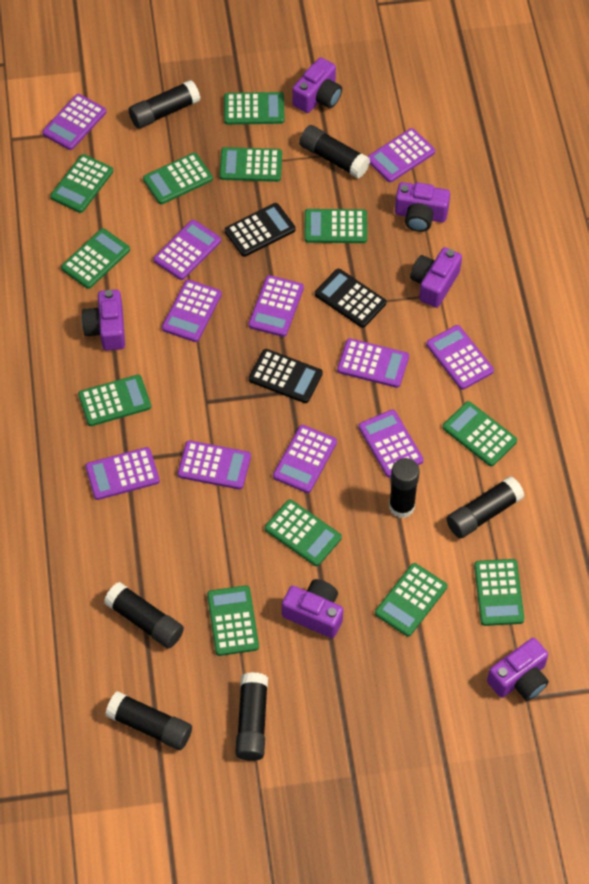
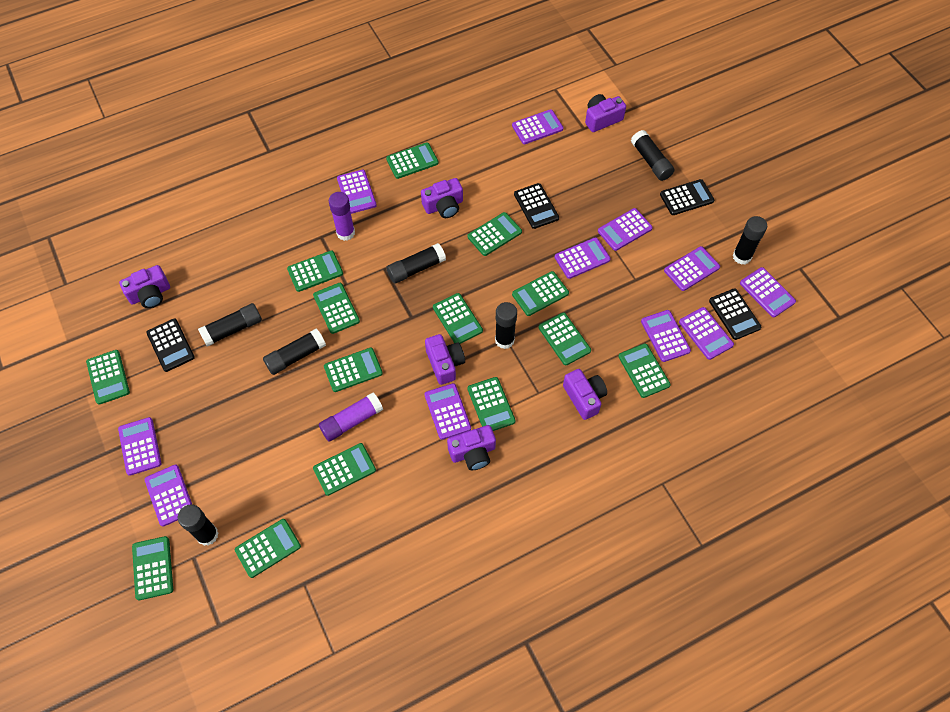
black calculator: [225,203,296,257] [249,349,323,403] [315,269,386,328] = 3 -> [146,319,195,372] [514,183,559,229] [660,179,714,215] [709,288,761,340] = 4
green calculator: [50,154,113,213] [61,228,130,289] [78,374,151,426] [143,153,213,204] [207,585,259,656] [219,147,282,182] [224,92,285,125] [265,499,342,566] [304,209,367,243] [375,563,447,637] [443,401,517,466] [474,559,524,626] = 12 -> [86,350,130,405] [132,536,173,600] [235,519,301,578] [287,250,343,292] [313,283,360,334] [313,443,376,496] [324,348,383,392] [386,142,439,179] [433,293,483,344] [467,212,522,256] [467,377,516,431] [512,271,569,316] [539,312,591,365] [618,343,671,398] = 14
purple glue stick: none = 0 -> [319,392,383,442] [329,192,355,241] = 2

